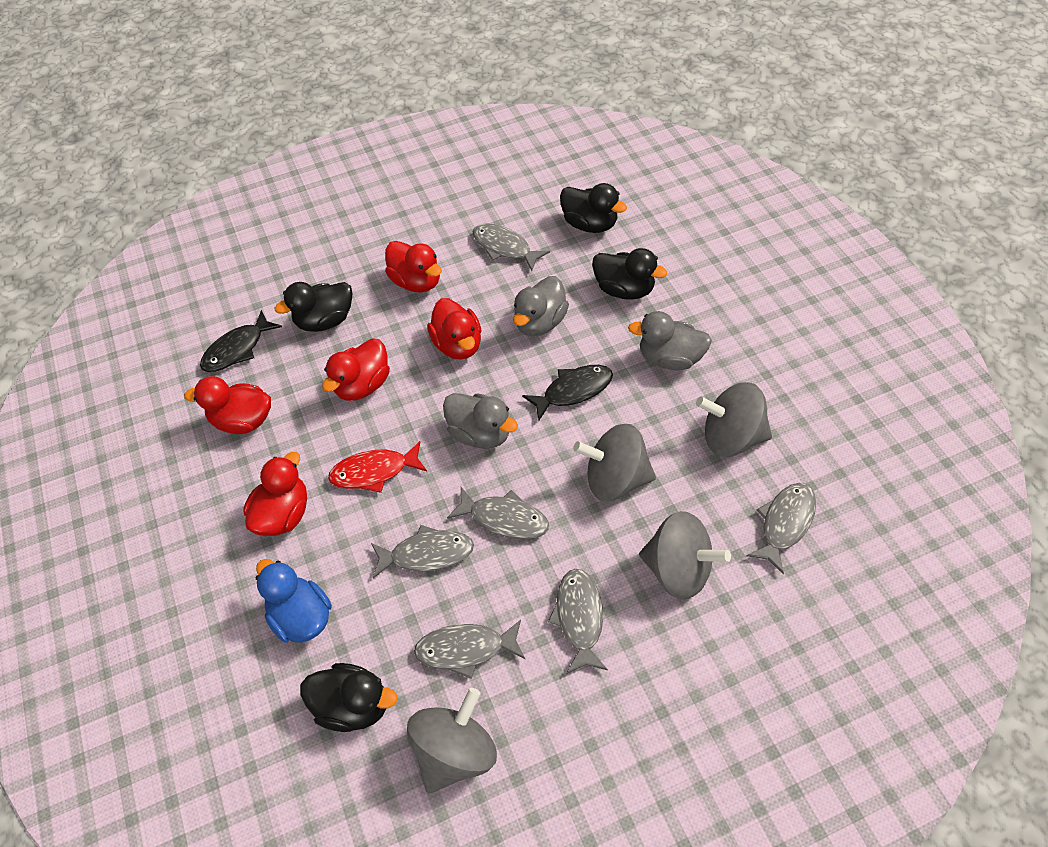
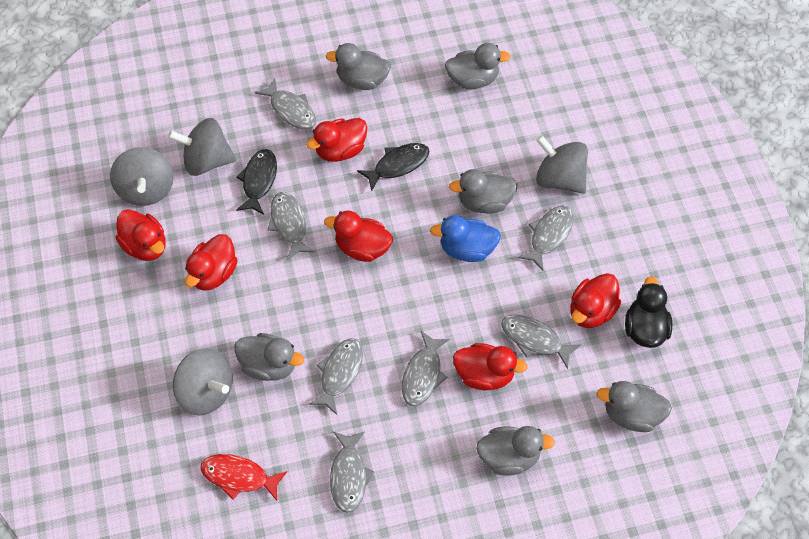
black duck: [275,282,352,332] [300,663,398,732] [560,183,627,233] [592,248,667,300] = 4 -> [625,277,672,348] = 1
grey duck: [443,393,518,449] [513,276,569,336] [628,311,712,370] = 3 -> [234,333,304,381] [326,43,391,90] [445,43,510,89] [449,169,517,214] [476,426,555,475] [597,381,672,432] = 6
grey fish: [371,525,474,578] [414,620,525,678] [447,487,549,539] [473,223,550,271] [548,569,608,674] [747,483,816,574] = 6 -> [255,78,316,129] [268,192,315,260] [309,338,363,415] [330,431,375,513] [402,331,450,406] [501,315,581,369] [518,206,573,271] = 7
red duck: [184,376,271,434] [243,452,307,536] [322,338,390,401] [385,241,442,293] [427,298,482,360] = 5 -> [115,209,166,261] [185,234,238,291] [306,118,367,162] [324,211,393,262] [453,343,528,390] [570,273,621,328] = 6

